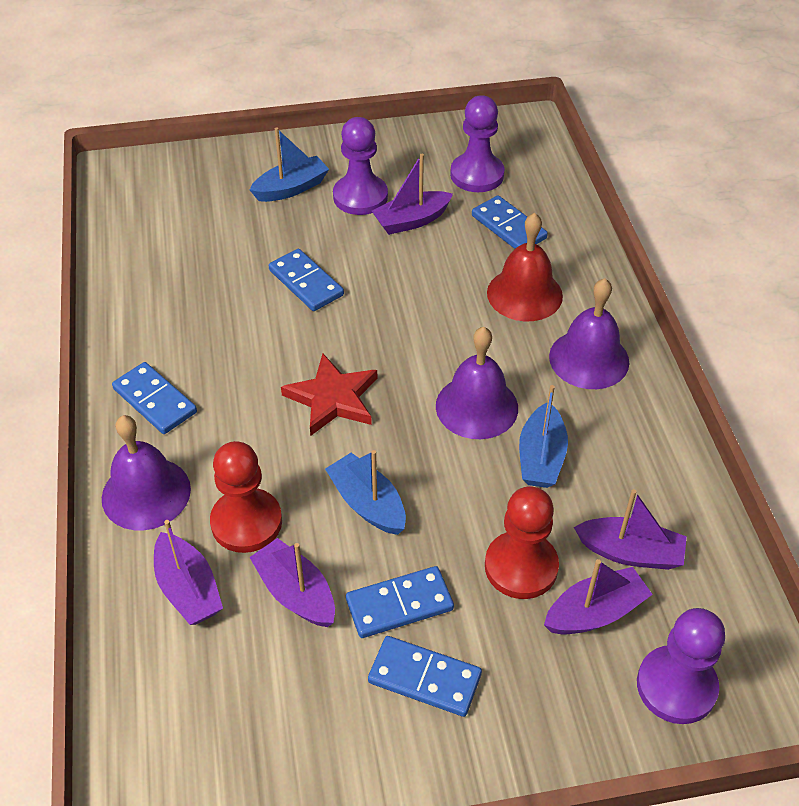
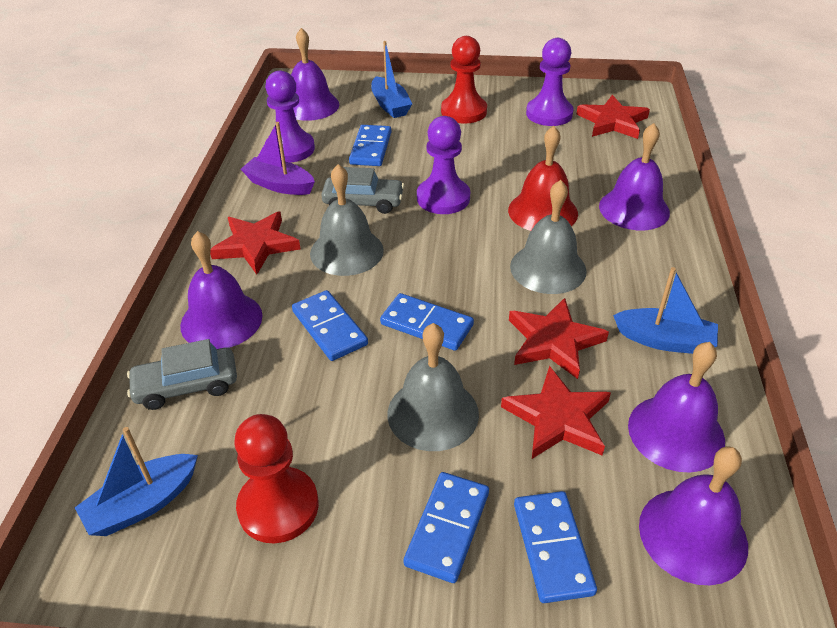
grey bell: none = 0 -> [310,164,384,276] [387,323,479,451] [510,180,587,294] = 3
grey car: none = 0 -> [127,339,237,410] [321,167,404,214] = 2
purple bell: [102,415,191,530] [436,327,518,439] [549,278,629,389] = 3 -> [180,231,262,349] [291,28,339,121] [599,123,670,230] [628,342,725,473] [639,446,748,585] = 5
purple boat: [154,520,223,625] [249,538,335,627] [372,154,453,235] [544,559,653,635] [574,489,687,570] = 5 -> [241,122,315,195] = 1
red star: [281,354,377,435] = 1 -> [210,211,300,275] [501,366,611,459] [509,298,609,379] [576,95,650,139] = 4

